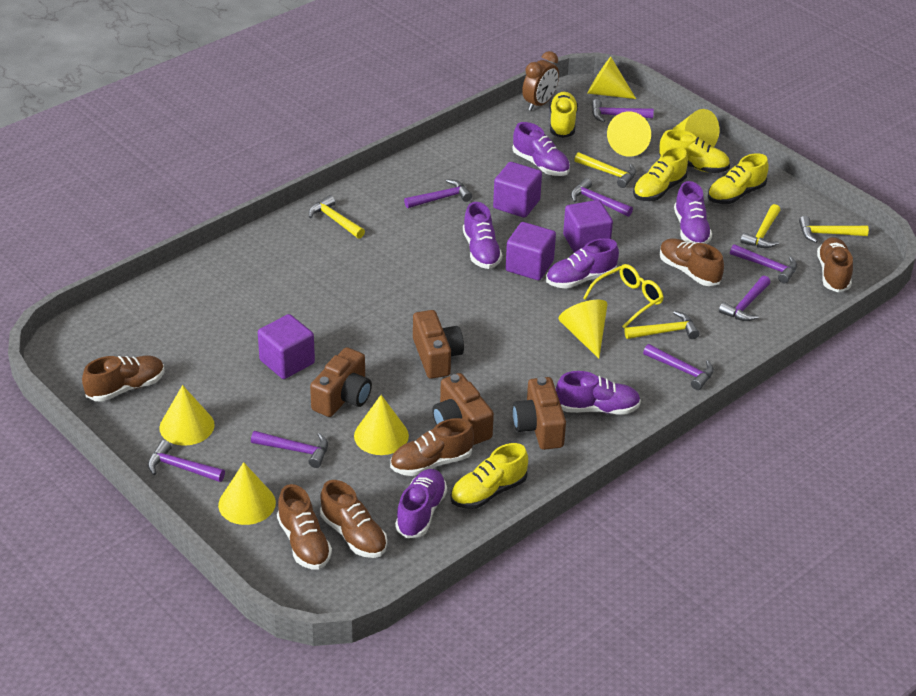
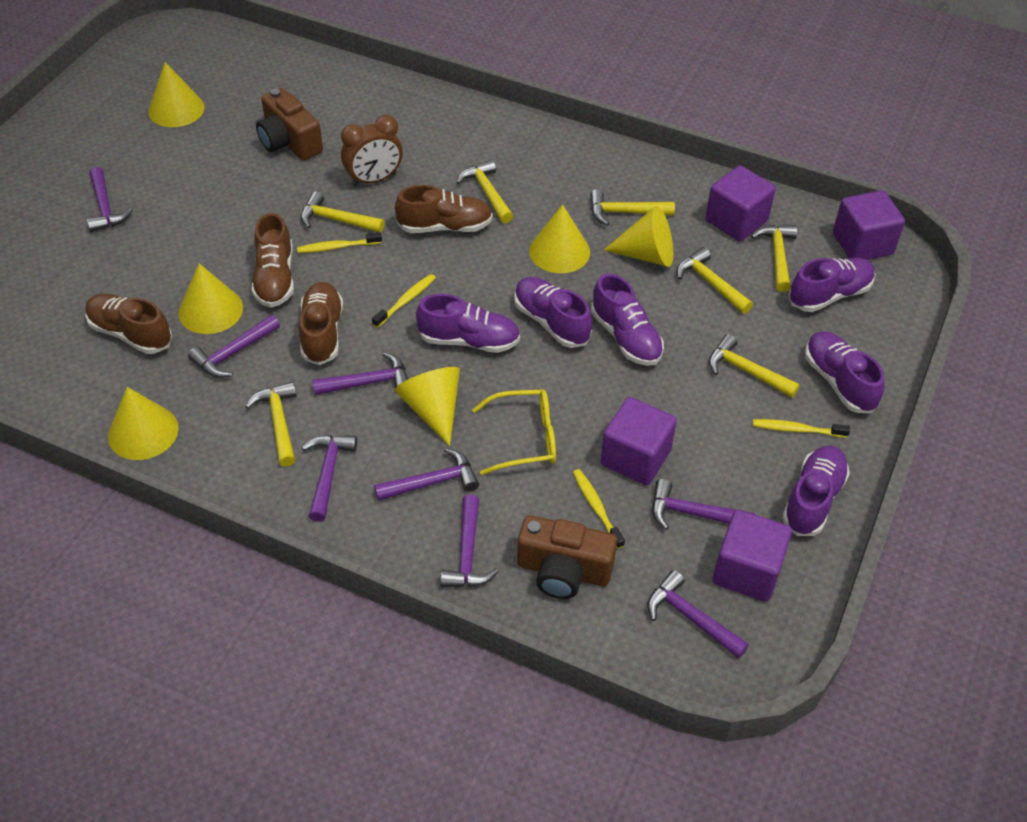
brown camera: [310,347,372,417] [413,310,464,379] [432,373,494,445] [513,377,566,450] = 4 -> [256,88,323,160] [517,515,617,599] = 2
brown shoe: [82,356,164,402] [277,484,332,570] [320,480,387,558] [390,418,474,476] [660,238,724,286] [817,237,853,292] = 6 -> [85,294,172,354] [252,213,294,308] [299,282,343,365] [395,185,493,233] = 4
yellow cone: [160,385,215,446] [218,462,276,525] [354,395,409,455] [559,300,608,359] [587,57,636,99] [607,111,651,157] [673,109,719,147] = 7 -> [108,387,179,460] [148,62,205,127] [178,264,243,334] [394,367,460,446] [529,204,590,273] [604,206,673,267] = 6
yellow hammer: [309,195,365,239] [574,152,636,188] [624,311,699,339] [740,204,780,248] [799,216,869,243] = 5 -> [245,382,297,467] [301,191,385,233] [456,160,513,223] [590,189,675,226] [677,247,753,314] [709,334,800,398] [751,225,797,292] = 7
yellow shoe: [451,443,528,509] [549,92,578,138] [633,147,688,201] [659,129,730,173] [708,153,769,204] = 5 -> none = 0
yellow toothbrush: none = 0 -> [297,232,382,253] [372,274,436,328] [573,469,625,549] [753,419,850,438] = 4

